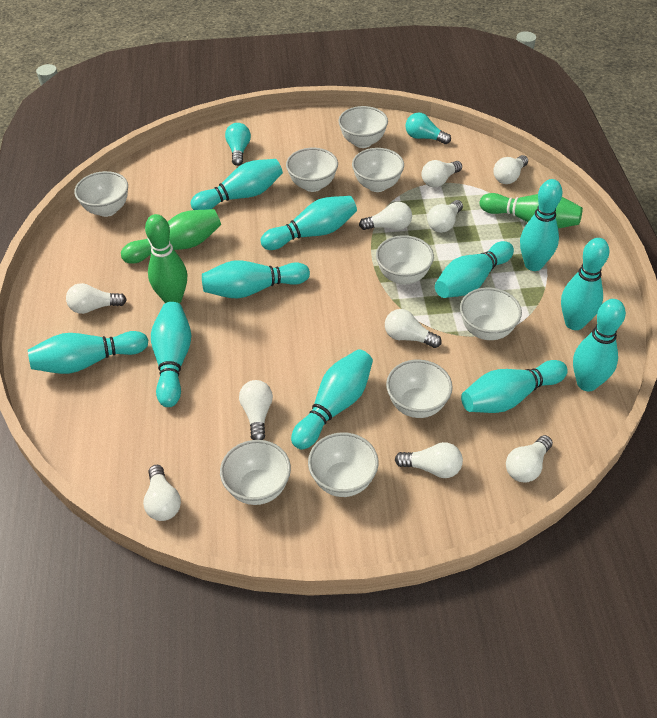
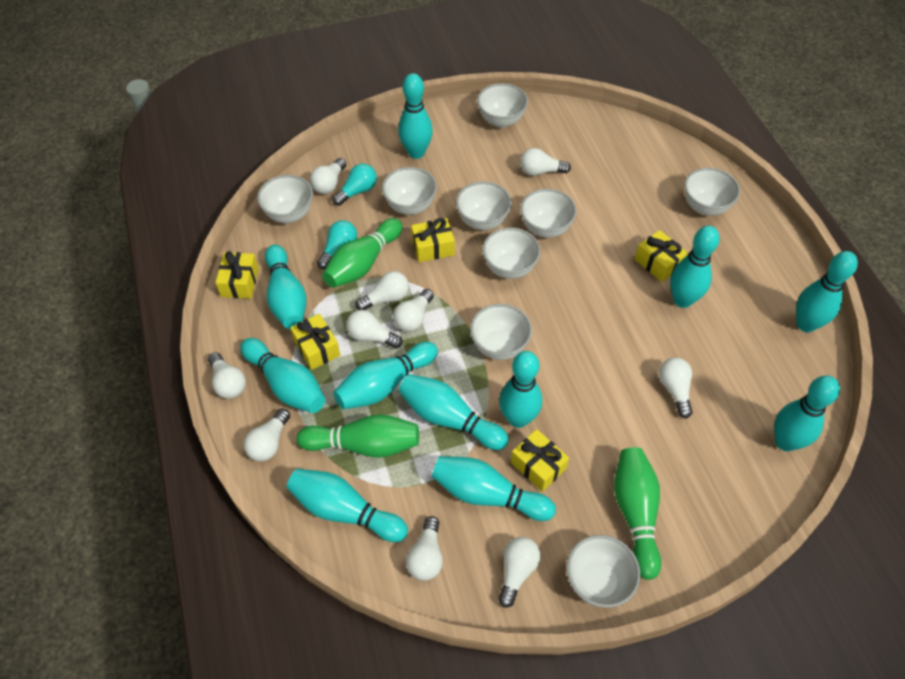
yellow gift: none = 0 -> [215,251,259,299] [290,314,340,370] [411,218,455,262] [511,429,569,492] [635,230,688,282] = 5

